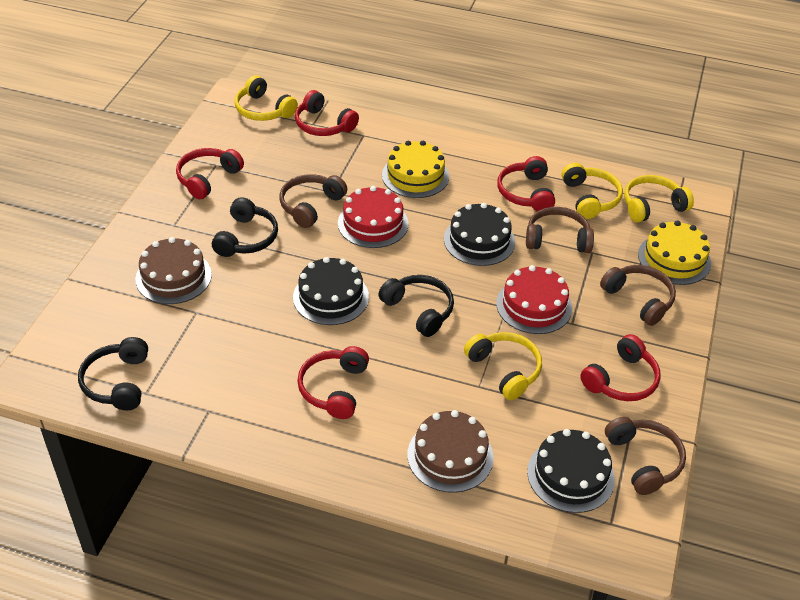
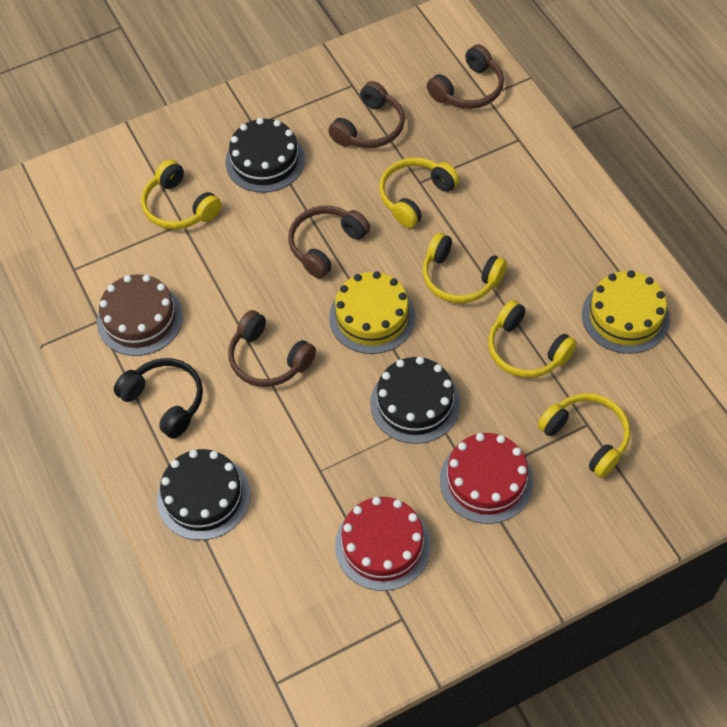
black headphones: [78,337,148,410] [212,197,278,257] [378,275,454,337] = 3 -> [114,358,203,439] = 1
brown cake: [136,237,212,304] [407,410,494,493] = 2 -> [97,274,183,356] = 1
red headphones: [176,148,244,199] [295,90,359,136] [297,346,369,419] [497,156,555,212] [580,334,660,401] = 5 -> none = 0
yellow headphones: [235,75,298,121] [464,332,542,400] [562,163,623,219] [624,175,694,223] = 4 -> [141,160,222,229] [379,158,460,228] [422,233,507,303] [488,300,577,378] [538,393,630,478] = 5

